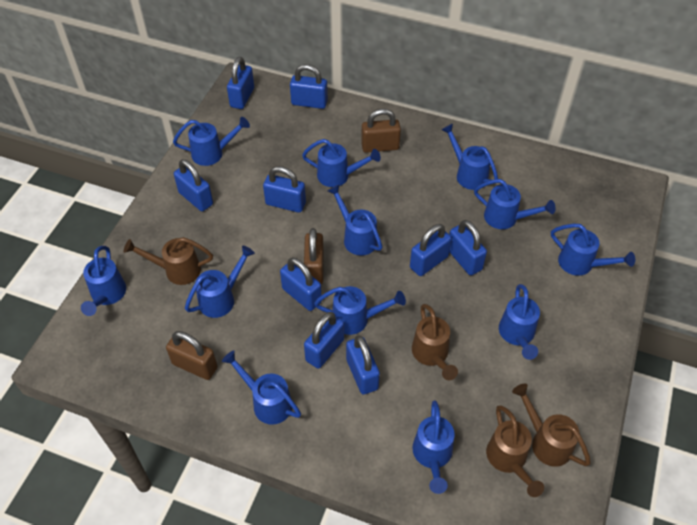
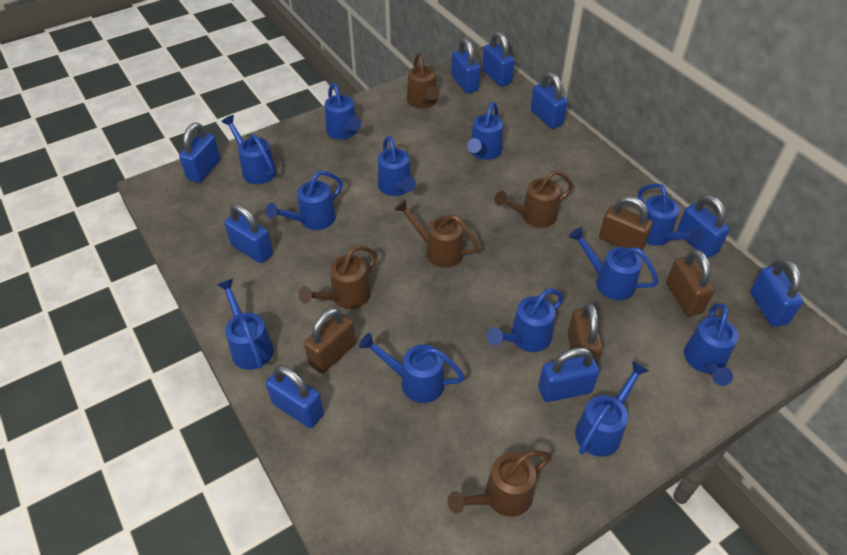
brown padlock: [166,331,217,380] [304,228,324,284] [361,109,401,153] = 3 -> [304,307,356,374] [568,303,603,365] [599,196,653,253] [666,249,714,316] = 4
brown watering can: [124,237,213,285] [412,304,458,380] [486,405,544,497] [512,384,591,467] = 4 -> [298,246,377,309] [394,199,479,268] [407,53,440,108] [448,451,552,517] [494,170,573,228] = 5

